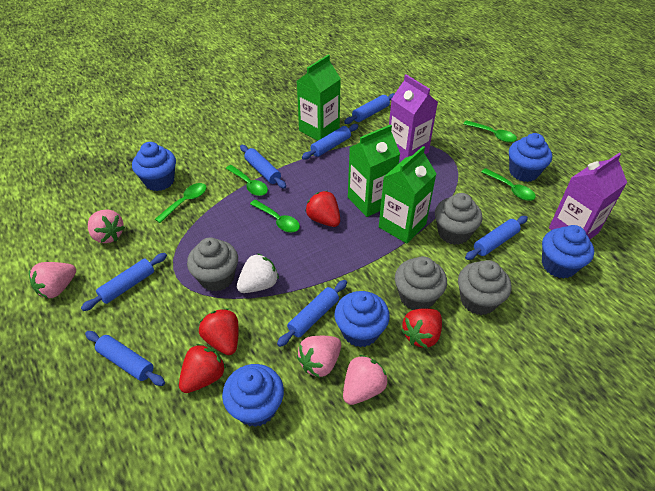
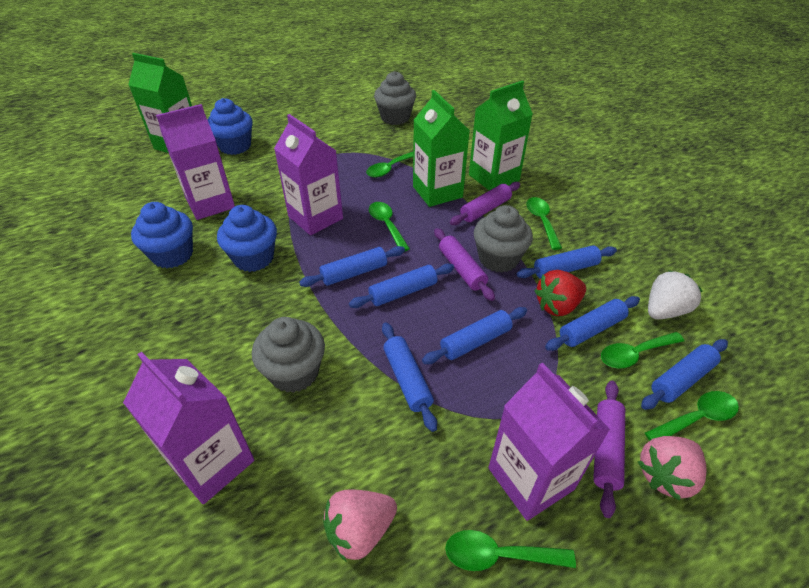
blue cupcake: [132,142,176,191] [222,364,284,427] [334,291,390,347] [509,133,552,182] [542,225,594,279] = 5 -> [131,202,193,268] [207,98,253,155] [217,205,277,272] = 3
green spoon: [155,183,207,223] [225,165,268,196] [250,200,300,233] [463,120,517,142] [481,168,536,201] = 5 -> [366,152,413,178] [369,202,410,252] [445,530,576,571] [526,197,562,250] [601,332,684,368] [645,391,739,441] = 6
grey cupcake: [187,237,238,292] [395,256,447,310] [435,193,483,245] [458,260,511,315] = 4 -> [252,317,325,393] [374,71,416,125] [473,205,533,272] = 3
pink strawberry: [29,262,76,298] [88,209,125,243] [297,336,341,378] [343,355,388,405] = 4 -> [323,489,397,562] [638,436,707,501] = 2
purple carton: [389,74,438,160] [549,153,627,239] = 2 -> [123,352,254,504] [156,104,235,220] [274,114,343,235] [488,363,610,521] = 4
purple rolling pin: none = 0 -> [434,228,495,301] [450,182,520,225] [593,381,625,518] = 3
red strawberry: [179,344,226,393] [199,308,239,355] [305,191,340,227] [401,308,442,349] = 4 -> [534,270,586,316] = 1

